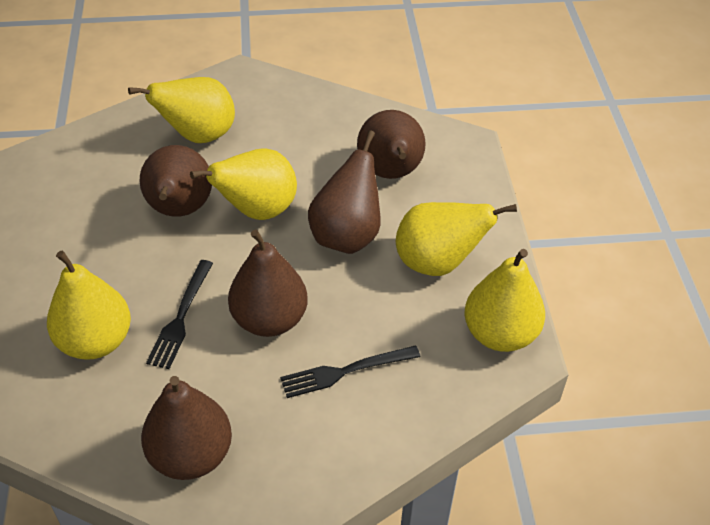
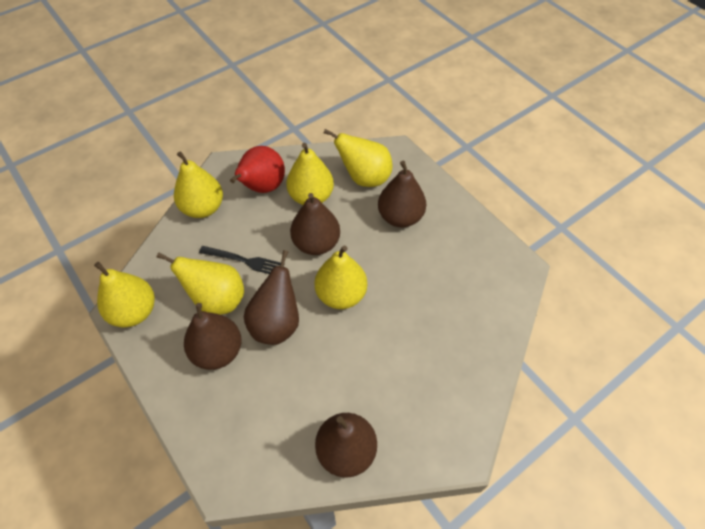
black fork: [146,260,213,369] [280,345,421,398] = 2 -> [199,246,281,274] = 1
red pear: none = 0 -> [230,146,285,193] = 1
yellow pear: [47,251,131,360] [128,77,235,143] [190,148,297,220] [396,202,517,276] [464,249,545,352] = 5 -> [94,262,155,327] [157,252,244,315] [174,151,223,218] [286,143,334,205] [314,245,367,309] [324,129,392,187] = 6

